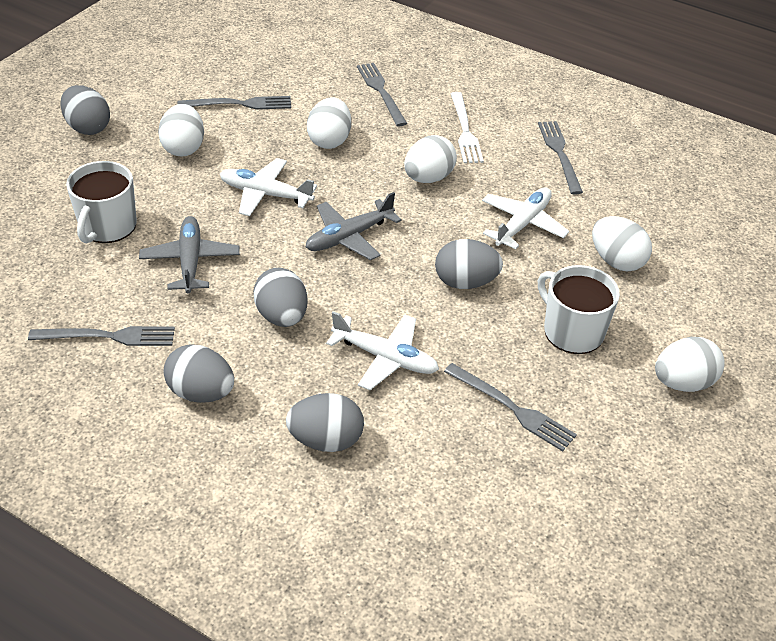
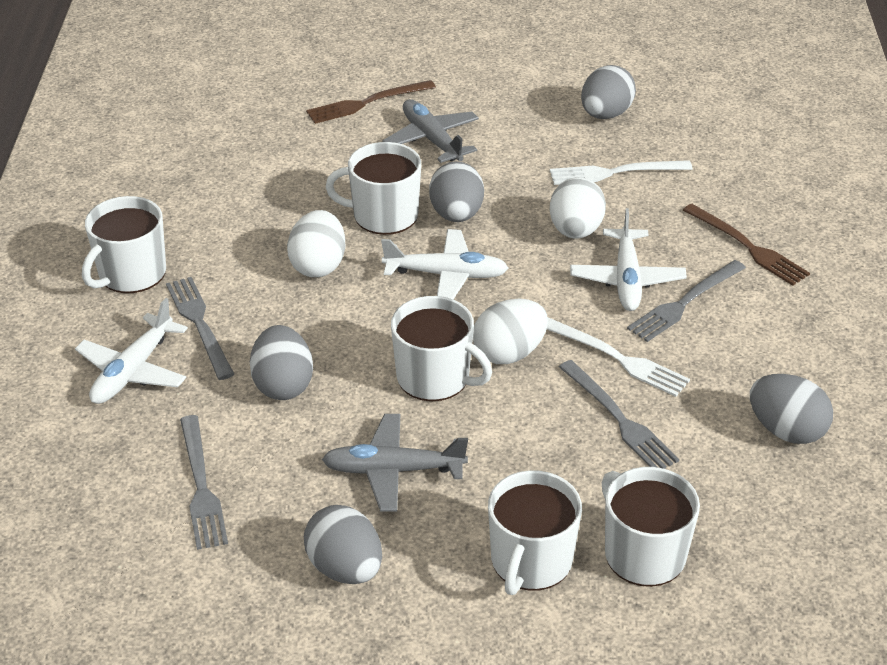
brown fork: none = 0 -> [306,80,436,124] [683,204,810,286] = 2
grey fork: [28,326,175,346] [177,96,291,110] [357,63,407,126] [444,363,577,452] [538,121,583,195] = 5 -> [166,277,235,380] [180,415,228,550] [559,360,680,469] [627,260,746,342] = 4
white egg: [158,104,204,157] [307,97,351,149] [404,135,457,183] [592,216,652,271] [655,337,725,392] = 5 -> [287,210,345,277] [473,299,548,364] [550,177,606,238] = 3
white fork: [451,92,484,163] = 1 -> [547,317,690,397] [550,160,692,185] = 2
white mug: [66,161,137,243] [538,265,620,354] = 2 -> [82,196,166,293] [326,142,421,235] [391,296,492,401] [488,470,582,595] [602,467,700,587] = 5

